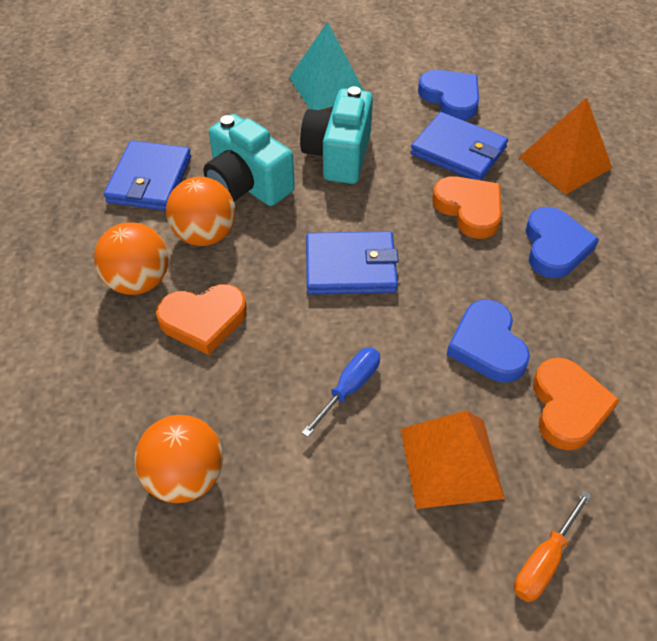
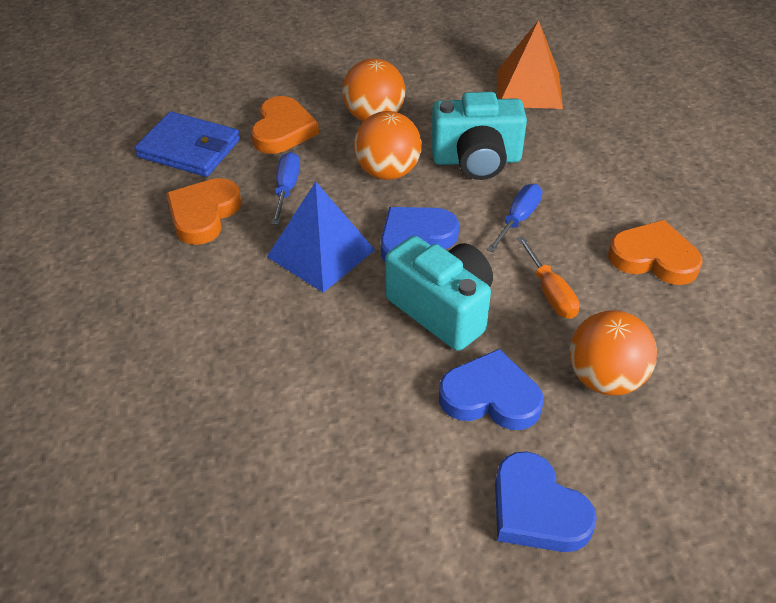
blue pyramid: none = 0 -> [267,181,375,293] = 1
blue screwdriver: [302,347,380,437] = 1 -> [272,152,300,225] [487,184,542,252] = 2
blue wallet: [104,140,191,211] [306,231,399,295] [411,112,508,181] = 3 -> [135,111,240,177] = 1
orange pyramid: [401,410,505,509] [519,98,612,195] = 2 -> [497,20,563,109] = 1
turquoise pyramid: [289,22,364,110] = 1 -> none = 0

